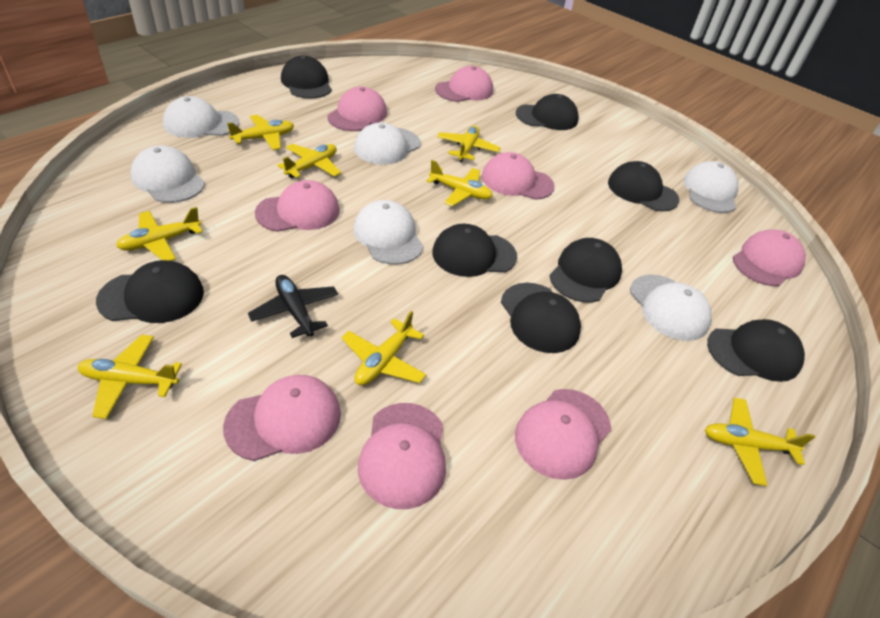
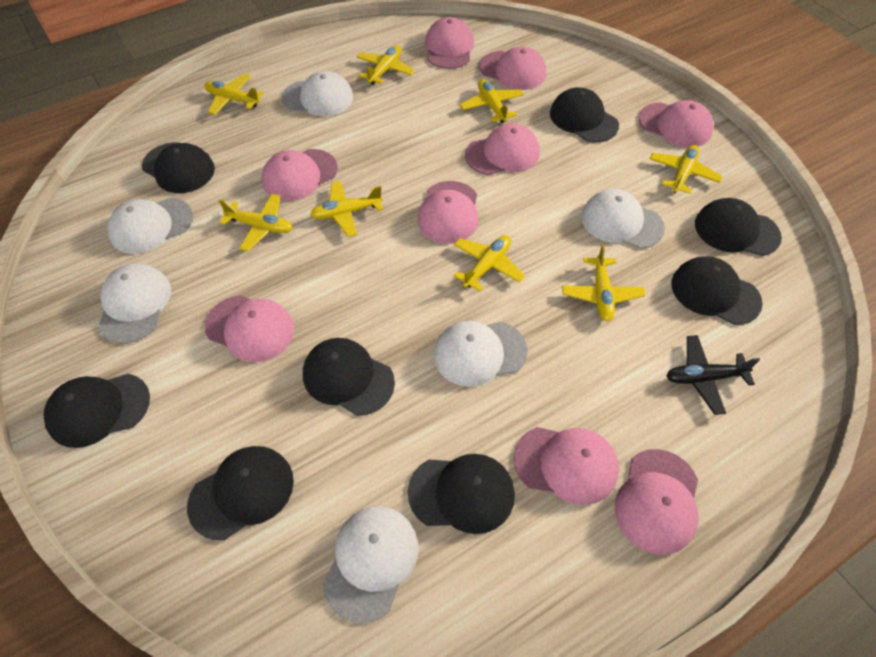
pink cap: [223,375,341,461] [255,180,340,232] [327,87,387,131] [358,403,446,509] [435,66,493,102] [481,152,555,200] [515,389,611,480] [733,229,806,286] = 8 -> [205,295,295,362] [262,149,338,201] [418,181,478,244] [425,17,474,69] [465,124,540,175] [479,46,546,90] [514,427,619,505] [614,449,698,555] [639,100,714,147] = 9

